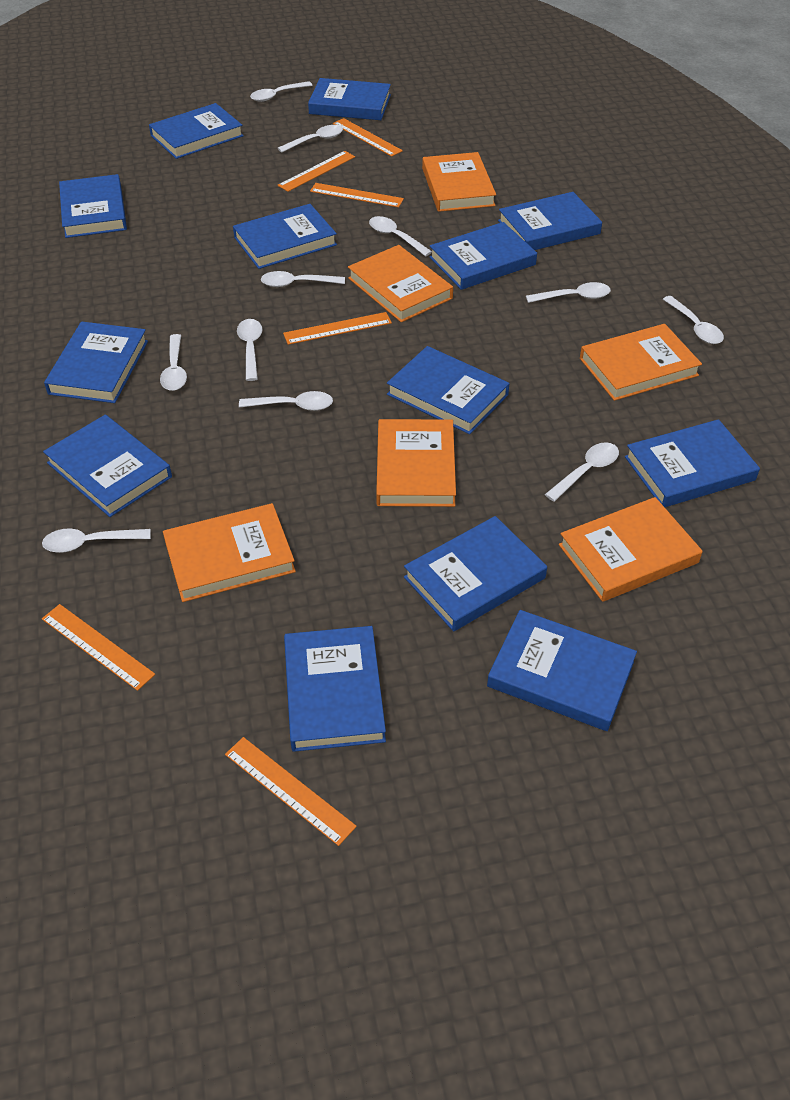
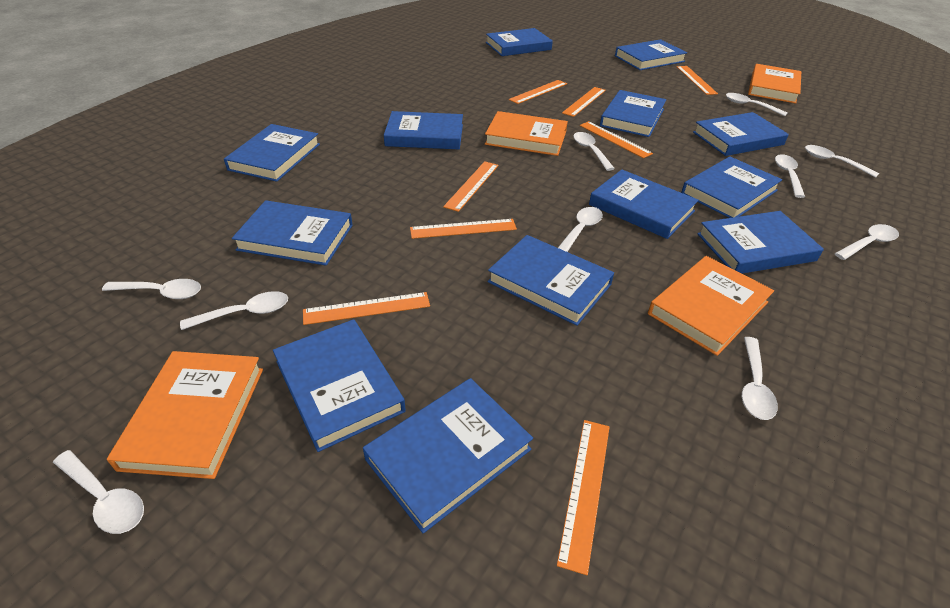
orange book: [163,503,296,602] [348,245,453,322] [376,419,456,507] [422,152,496,212] [559,497,703,602] [580,324,702,401] = 6 -> [107,351,263,479] [485,111,568,156] [648,256,774,356] [748,64,801,104] = 4
orange ruler: [42,604,155,691] [225,737,357,846] [278,151,355,192] [283,312,392,345] [310,183,404,207] [333,118,403,157] = 6 -> [303,292,430,325] [410,219,517,239] [443,161,499,212] [509,80,567,104] [557,420,610,575] [562,87,606,117] [580,121,653,158] [676,66,718,95] = 8
white spoon: [42,528,151,553] [160,334,187,391] [237,319,263,381] [239,391,333,411] [250,81,313,102] [261,271,345,287] [278,125,343,153] [369,216,432,257] [526,282,611,303] [545,442,619,502] [663,296,724,344] = 11 -> [53,450,144,534] [102,279,201,299] [180,291,288,330] [558,207,603,252] [573,132,615,171] [726,93,788,116] [742,337,778,420] [775,154,805,198] [805,145,879,178] [835,224,899,260] = 10

